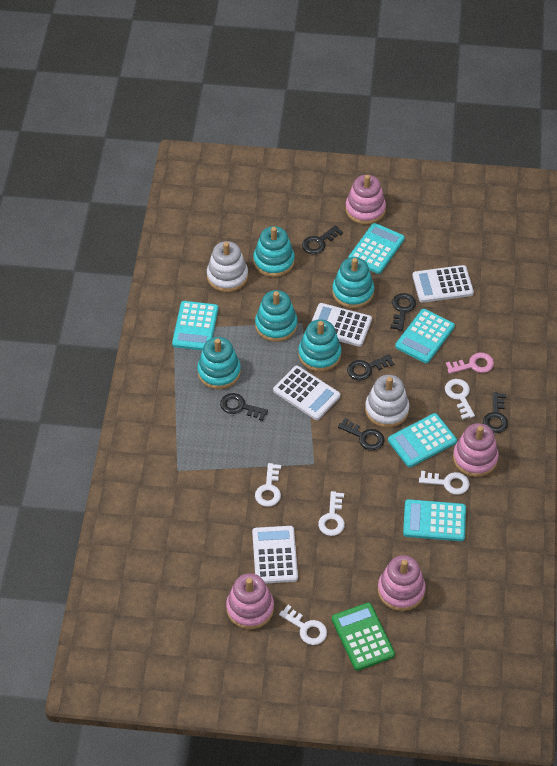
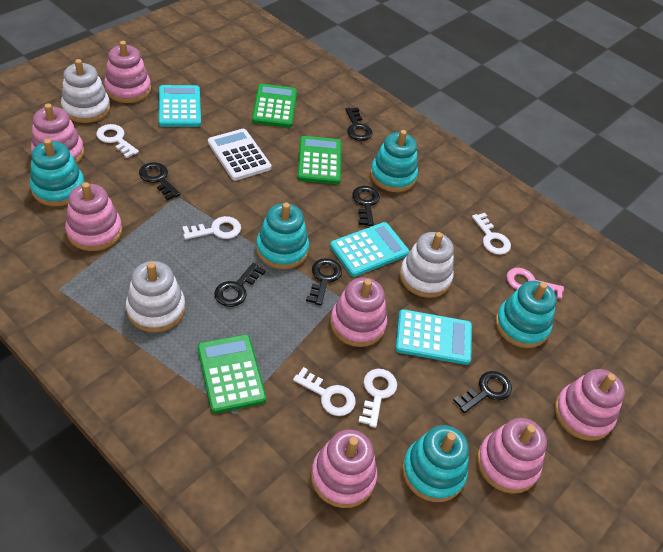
green calculator: [332,603,395,671] = 1 -> [197,335,266,413] [252,84,297,128] [297,136,341,184] = 3
pink stacking toy: [226,573,274,629] [345,175,386,225] [378,555,426,611] [453,423,499,477] = 4 -> [31,103,84,163] [65,182,122,251] [104,41,151,103] [311,429,377,508] [330,277,387,347] [477,418,547,494] [555,369,625,441] = 7
turquoise calculator: [172,301,218,350] [348,223,405,274] [388,413,457,467] [395,309,455,363] [403,499,466,541] = 5 -> [159,85,201,127] [330,222,409,277] [395,309,472,365] = 3
white calculator: [252,526,298,583] [273,365,340,420] [311,303,372,347] [412,265,474,303] = 4 -> [208,129,272,181] = 1
white stacking toy: [207,241,248,292] [365,375,409,428] = 2 -> [61,59,110,123] [126,261,185,333] [400,232,454,298] = 3

